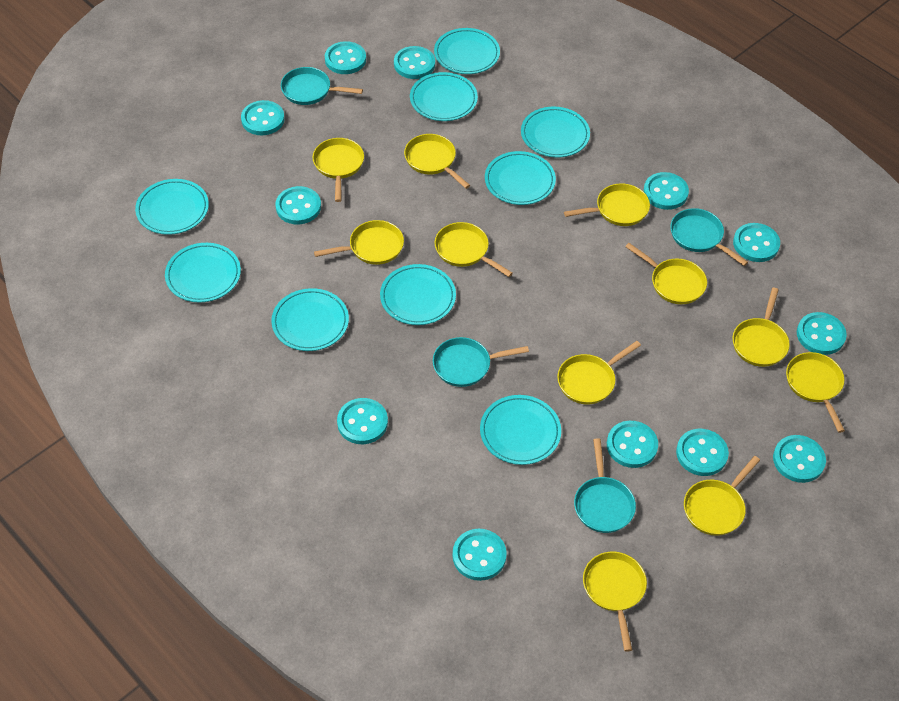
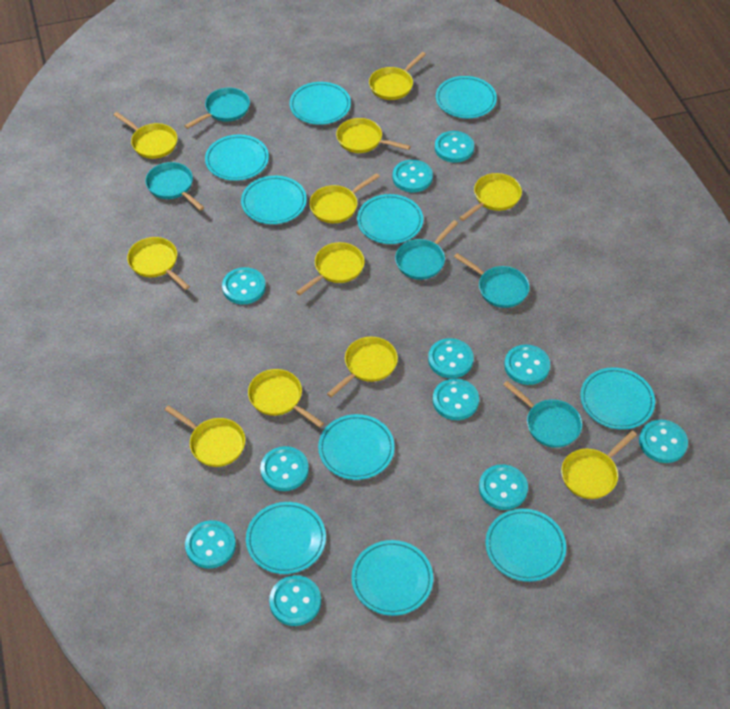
turquoise button: [241,100,285,135] [275,186,321,224] [325,41,366,74] [337,398,388,444] [394,46,435,79] [452,529,507,581] [607,421,658,468] [643,172,689,210] [676,429,729,476] [733,223,780,262] [773,435,826,483] [797,312,847,355] = 12 -> [185,520,236,569] [222,267,266,304] [260,446,309,491] [269,575,321,626] [393,160,433,192] [428,338,474,378] [433,379,479,420] [435,131,474,163] [479,464,528,510] [504,345,550,385] [639,419,688,463] = 11
turquoise pan: [281,67,363,105] [433,337,529,387] [574,438,636,533] [670,208,748,266] = 4 -> [145,162,204,211] [184,88,250,129] [395,220,458,280] [454,253,530,308] [503,381,582,448] = 5
turquoise plate: [135,179,209,235] [165,243,241,302] [271,288,349,351] [380,264,456,325] [410,72,478,121] [434,28,500,74] [480,395,561,465] [485,151,556,205] [521,107,590,158] = 9 -> [205,135,269,181] [241,176,307,224] [246,502,326,574] [290,82,351,125] [318,414,395,480] [351,540,433,616] [357,194,423,244] [436,76,497,118] [486,509,566,582] [580,367,655,430] = 10

